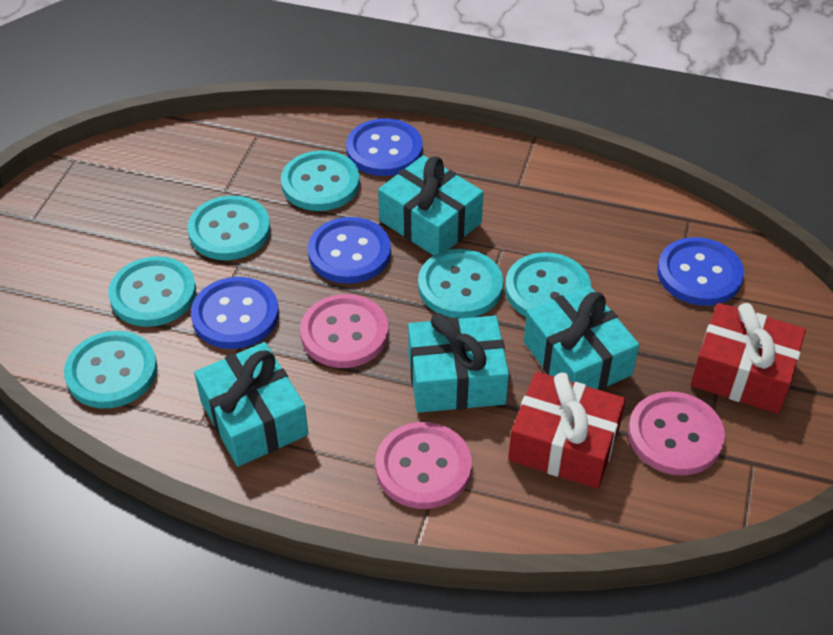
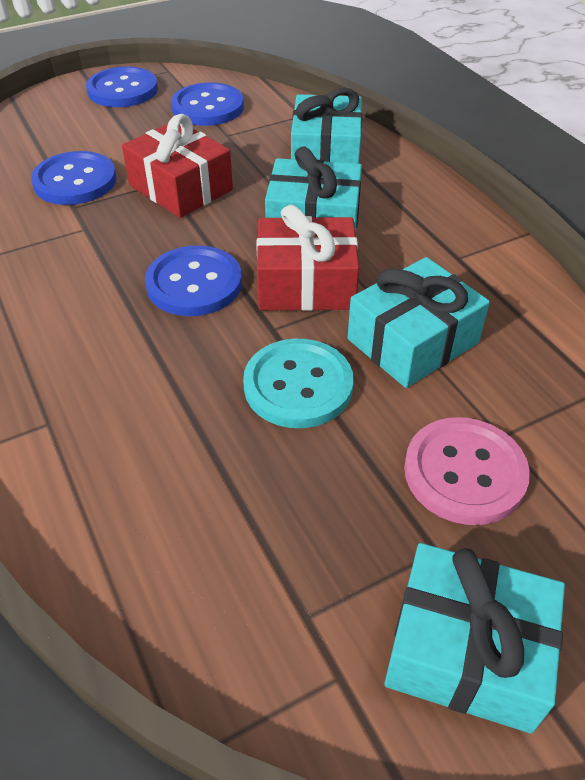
pink button: [300,294,388,368] [375,422,472,509] [628,391,725,475] = 3 -> [404,417,530,525] = 1
turquoise button: [64,331,157,408] [108,256,196,327] [188,196,270,260] [281,151,360,211] [418,249,503,319] [505,252,591,317] = 6 -> [243,339,354,428] = 1

